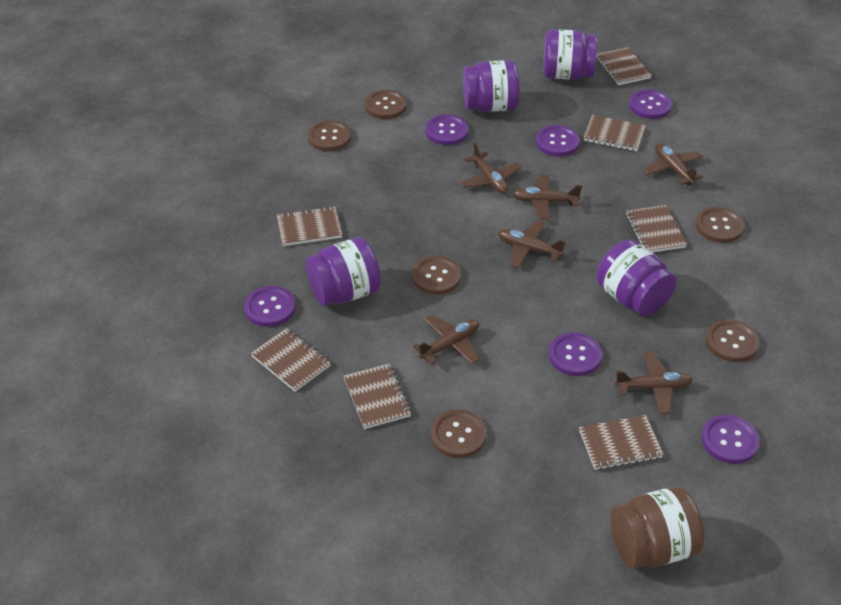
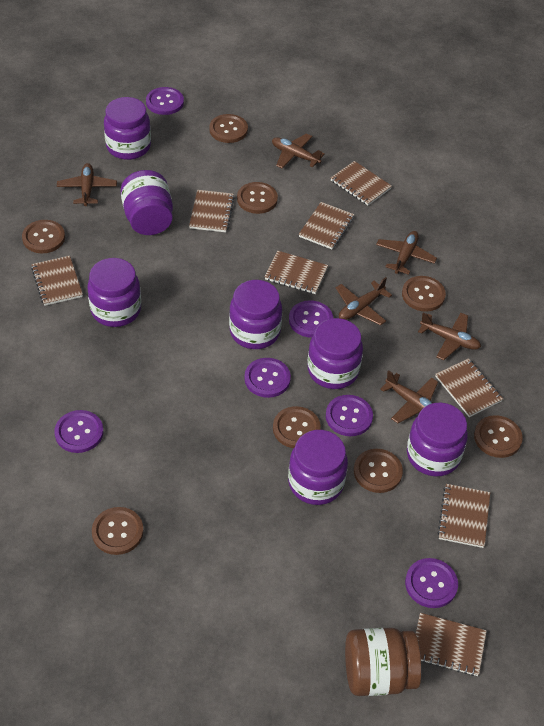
brown button: [307,120,351,151] [365,90,407,119] [412,256,461,295] [431,409,487,458] [696,207,744,243] [705,319,760,362] = 6 -> [22,220,65,253] [92,507,144,555] [209,114,248,143] [237,182,278,214] [273,406,321,448] [354,449,403,493] [402,276,446,312] [474,415,523,458] = 8
brown notebook: [251,328,331,392] [277,206,342,246] [343,364,411,429] [579,415,664,470] [584,115,646,151] [596,47,652,85] [626,205,687,253] = 7 -> [31,256,83,306] [189,190,234,232] [265,251,328,294] [299,202,354,249] [331,161,392,205] [416,613,487,676] [435,358,503,417] [437,484,490,548] = 8
purple jar: [306,237,381,306] [463,60,520,112] [543,30,597,79] [597,240,677,316] = 4 -> [87,258,141,327] [104,97,151,160] [120,170,173,235] [229,280,282,349] [288,430,348,505] [308,318,363,389] [407,402,468,476] = 7

